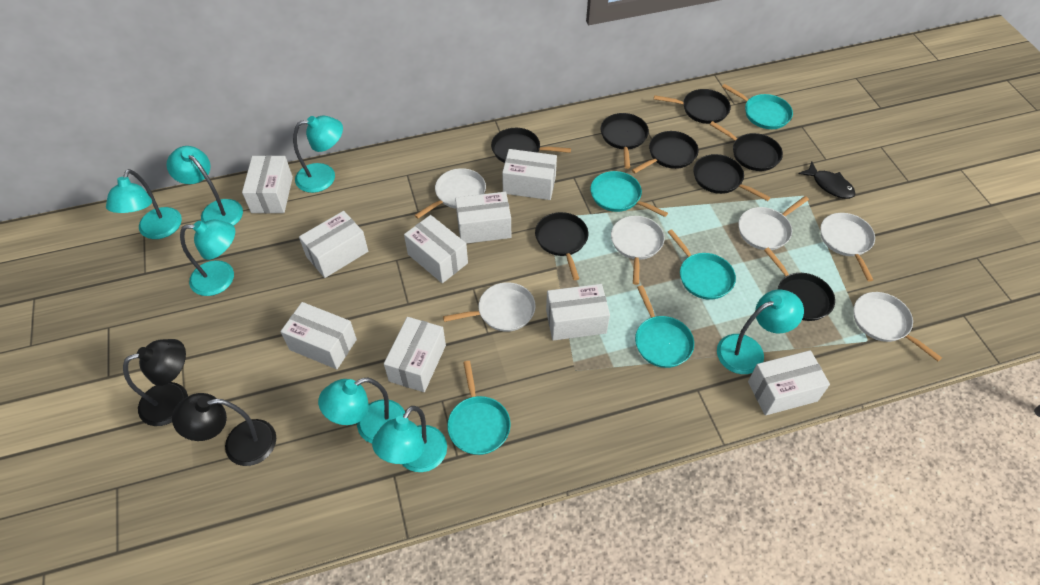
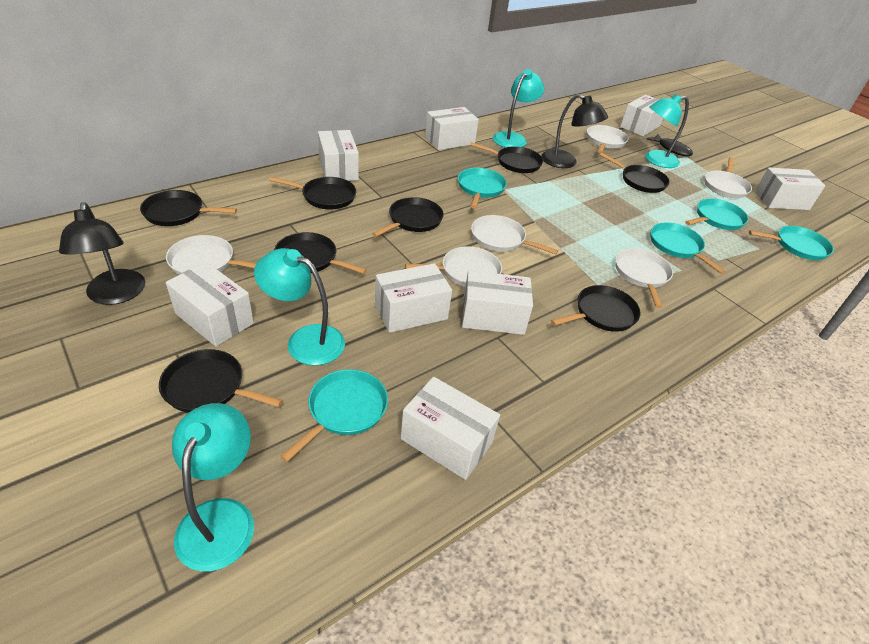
turquoise lamp: [106,169,182,239] [167,146,243,226] [180,220,235,296] [293,116,343,193] [318,378,405,444] [372,406,447,472] [717,289,804,374] = 7 -> [172,403,254,571] [254,248,345,366] [493,69,544,148] [645,94,689,168] = 4
white box: [242,155,293,213] [281,302,357,369] [299,211,368,278] [384,317,446,392] [404,215,468,283] [455,192,511,244] [502,149,557,200] [546,284,610,341] [748,350,830,416] = 9 -> [166,262,254,347] [318,130,359,181] [375,263,452,333] [401,377,500,480] [425,107,479,150] [462,270,533,335] [620,95,663,136] [755,168,825,210] = 8

